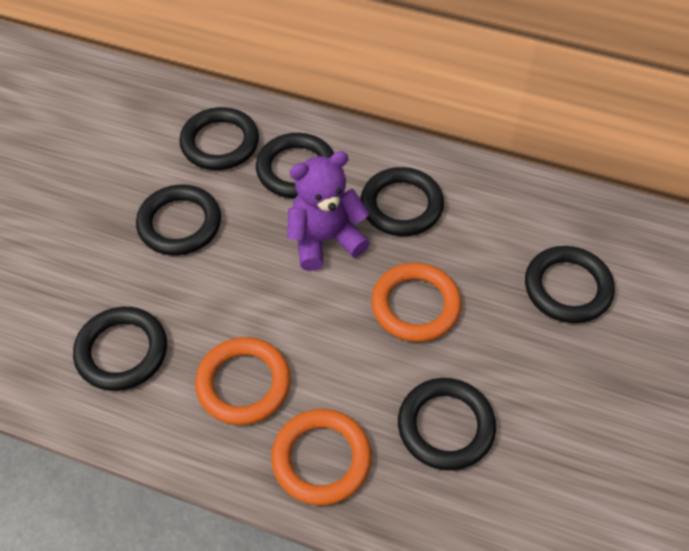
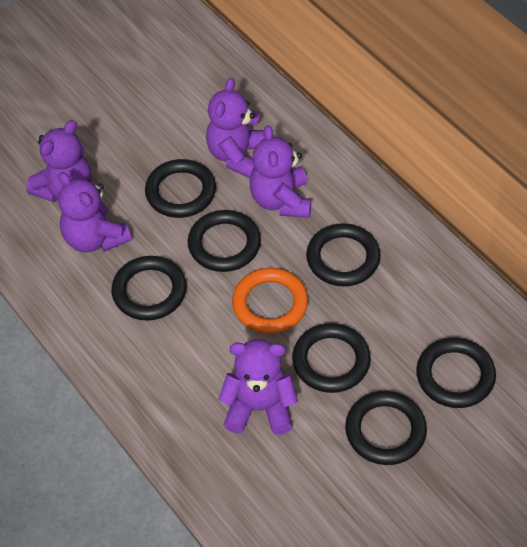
orange ring: [195,337,291,425] [271,409,372,505] [371,263,462,342] = 3 -> [232,268,308,333] = 1
purple teddy bear: [287,151,370,271] = 1 -> [26,120,91,202] [58,172,132,252] [206,78,265,178] [218,339,298,435] [250,125,311,218] = 5

